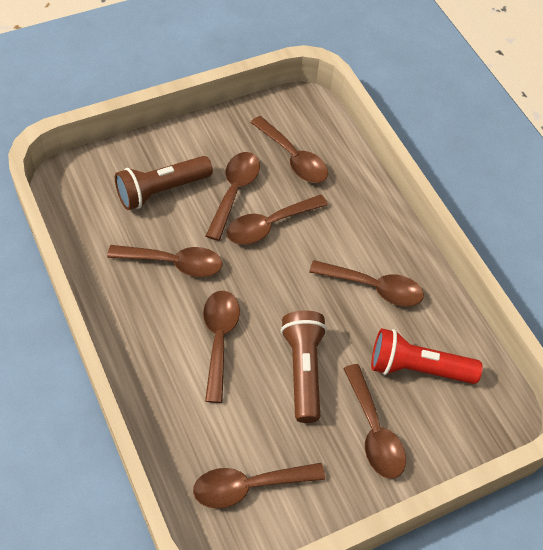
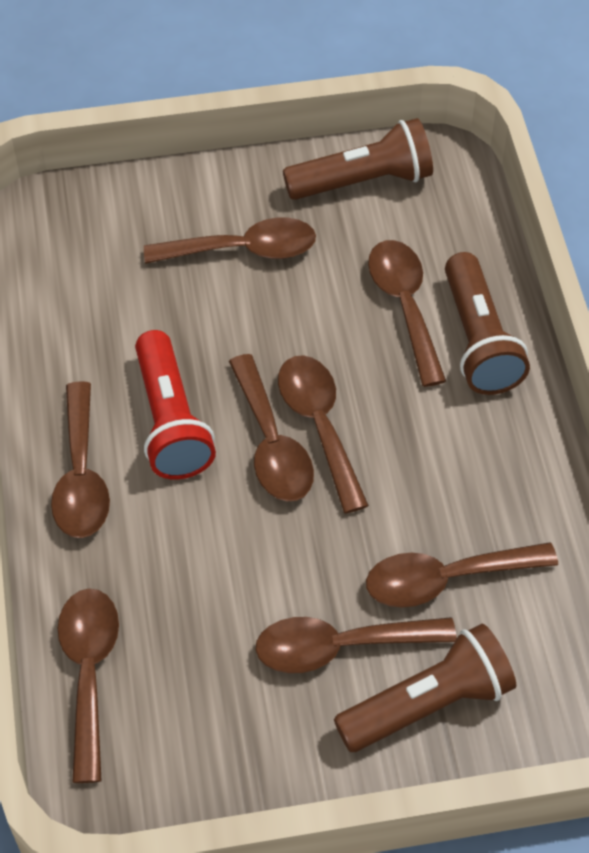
brown flashlight: [115,156,213,210] [281,310,327,423] = 2 -> [283,118,433,200] [334,624,516,752] [445,252,530,395] = 3

